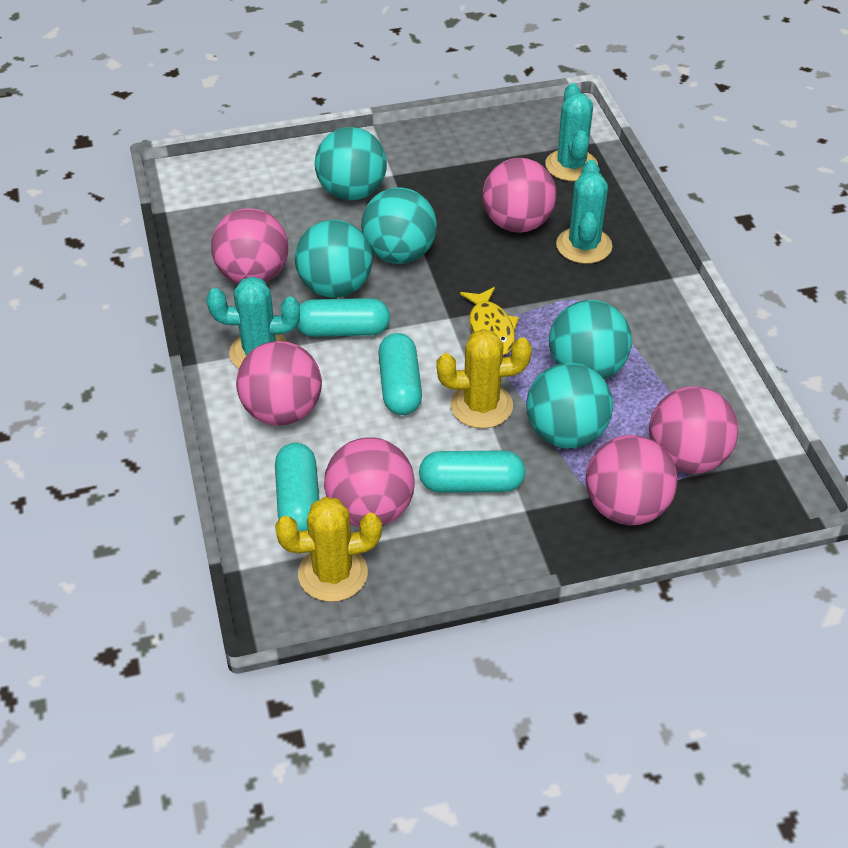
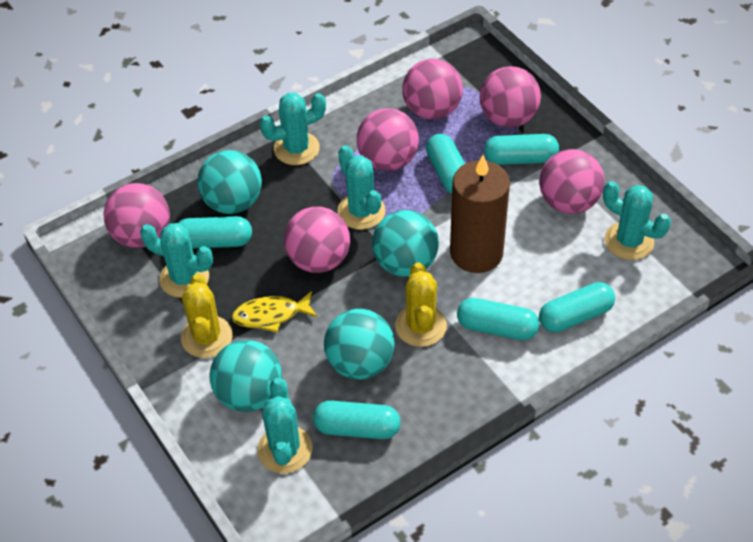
brown candle: none = 0 -> [450,155,510,273] = 1
turquoise ball: [295,220,372,298] [315,127,387,200] [361,187,437,264] [526,363,613,448] [549,300,632,380] = 5 -> [197,150,262,214] [210,340,282,412] [324,309,395,380] [372,210,439,277] = 4
turquoise cactus: [207,277,300,369] [545,83,598,181] [556,160,612,264] = 3 -> [140,223,213,298] [257,378,313,474] [260,93,326,165] [337,145,386,230] [603,181,671,260] = 5
turquoise capsule: [275,443,319,531] [297,298,390,337] [378,333,422,415] [419,450,525,493] = 4 -> [178,216,252,249] [313,401,401,439] [426,134,465,194] [457,298,539,340] [484,134,559,165] [539,282,615,333] = 6

